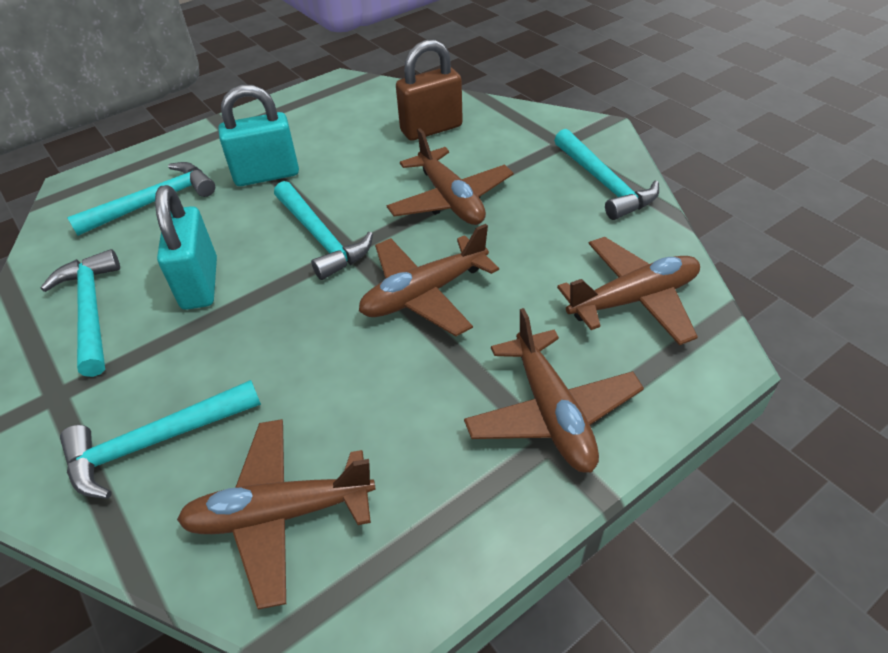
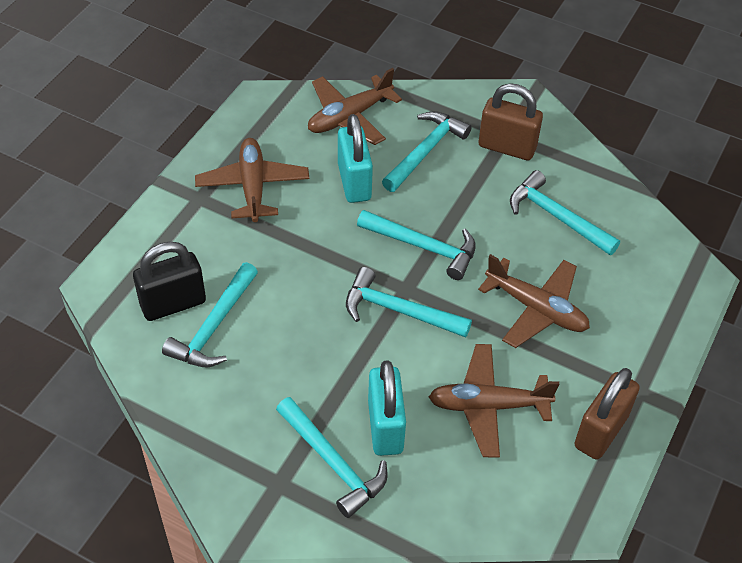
black padlock: none = 0 -> [133,241,206,321] = 1
brown padlock: [396,40,463,141] = 1 -> [478,83,543,160] [574,368,640,460] = 2
brown plane: [177,419,376,610] [359,224,499,336] [387,128,513,225] [464,308,644,473] [557,237,700,345] = 5 -> [195,138,309,222] [308,68,402,145] [429,344,559,458] [478,254,590,348] = 4
turquoise hammer: [41,249,120,377] [60,380,261,499] [67,162,215,236] [274,181,373,280] [554,129,659,220] = 5 -> [162,262,258,367] [276,397,388,518] [346,267,472,338] [357,210,476,280] [382,111,472,192] [510,170,620,255] = 6

